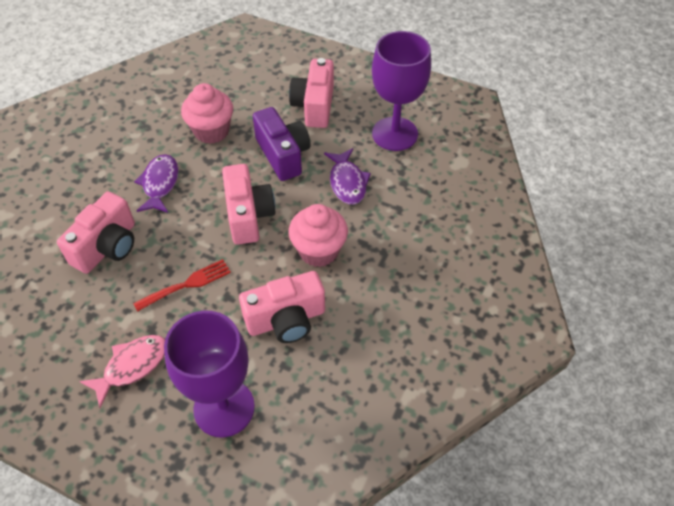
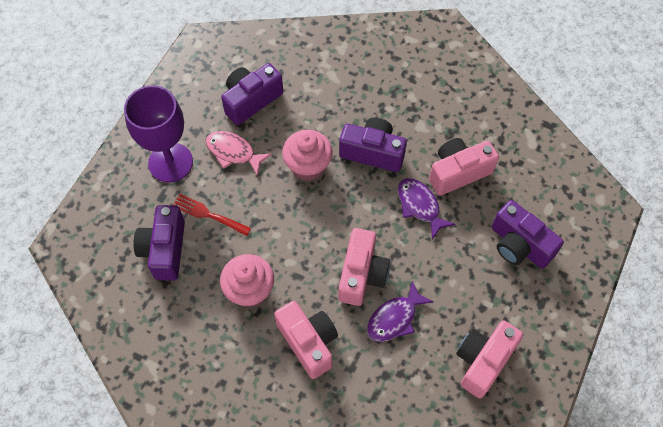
purple camera: [253,107,310,181] = 1 -> [133,205,185,281] [221,63,283,125] [339,118,407,172] [492,200,564,269] = 4
purple goblet: [164,311,255,438] [372,31,431,151] = 2 -> [124,85,193,182] = 1

